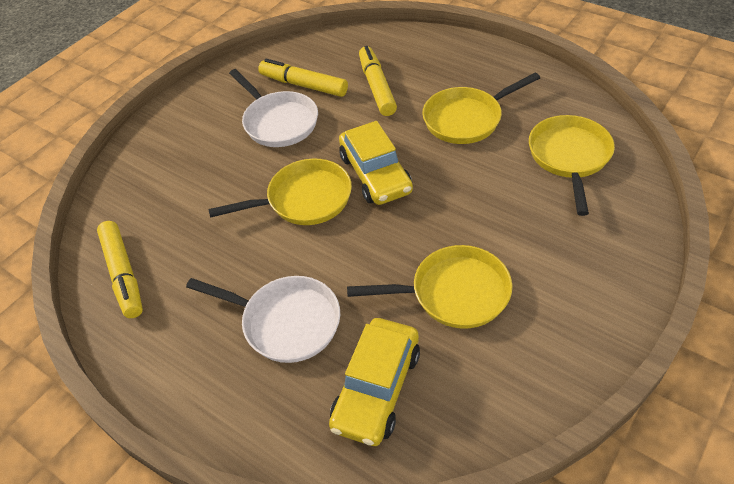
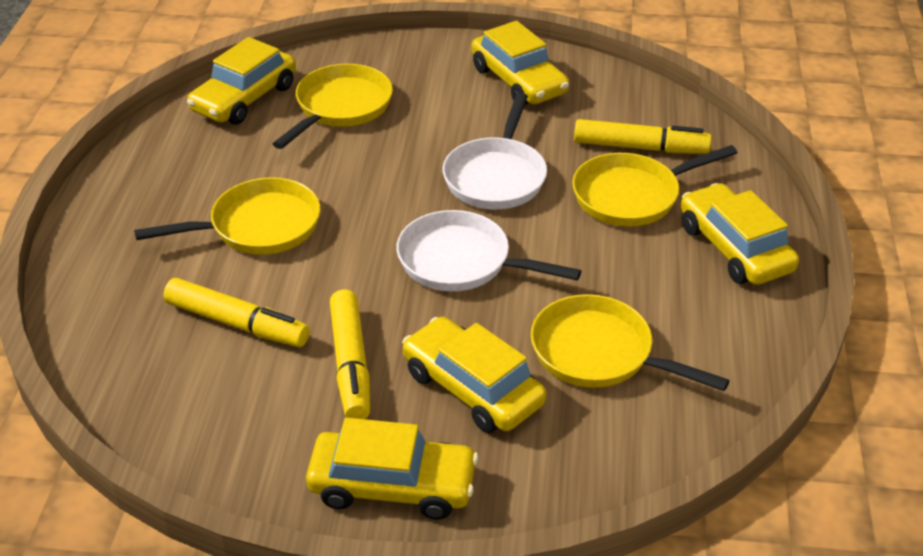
yellow car: [329,318,420,446] [339,121,413,205] = 2 -> [187,37,296,125] [306,418,478,520] [402,316,546,433] [471,21,569,106] [681,183,799,285] = 5

